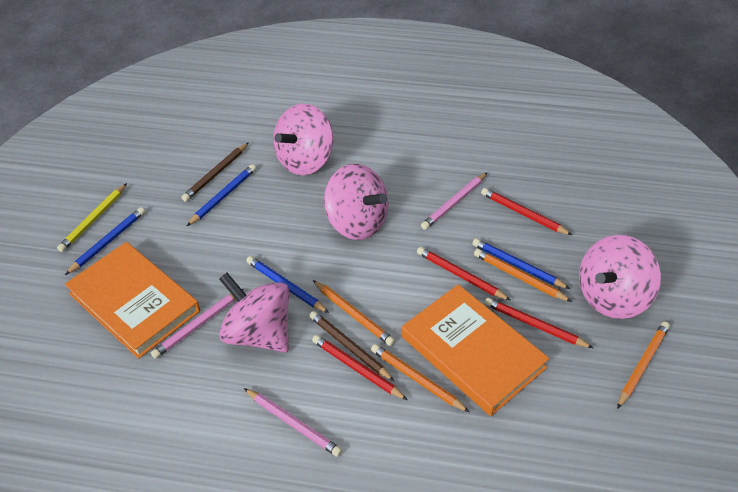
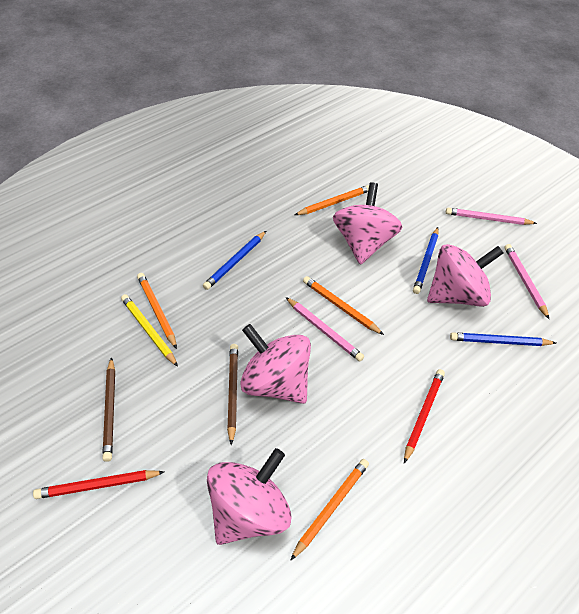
blue pencil: [65,207,145,275] [187,164,256,226] [246,256,329,313] [472,238,570,289] = 4 -> [203,231,266,290] [413,227,438,294] [450,332,556,346] = 3
orange book: [65,242,200,359] [402,284,549,416] = 2 -> none = 0
red pencil: [312,335,408,400] [417,247,511,301] [481,188,572,235] [485,298,593,348] = 4 -> [33,470,164,499] [404,369,445,463] = 2

